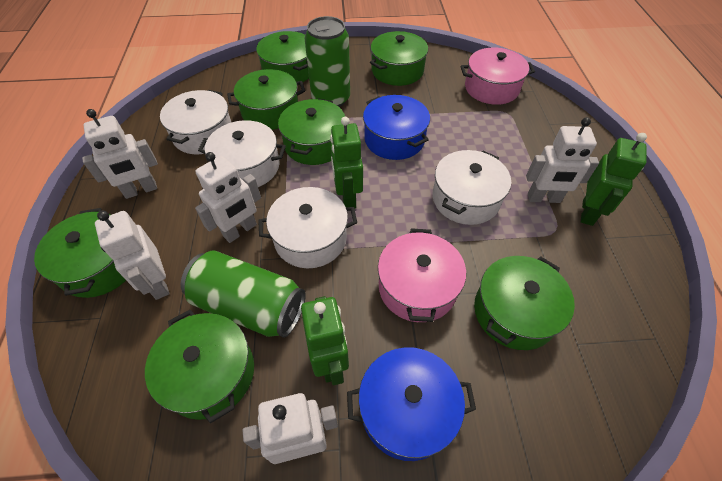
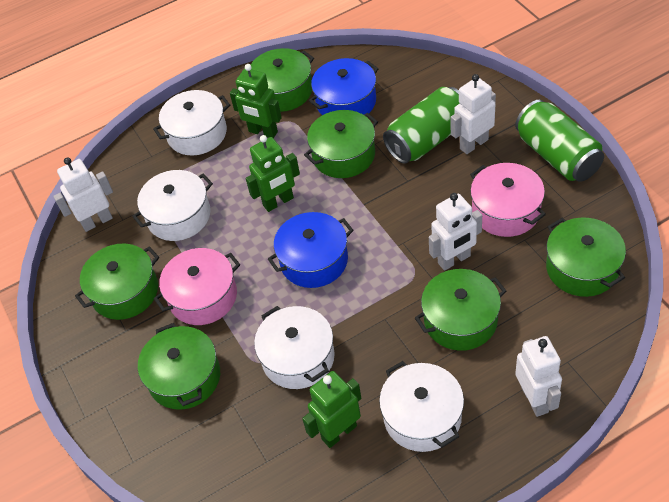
green pot: [34,208,126,298] [145,310,254,423] [227,69,305,130] [256,31,309,82] [278,98,345,165] [370,31,428,86] [474,256,575,350] = 7 -> [75,243,159,320] [138,323,220,410] [251,48,314,112] [304,110,378,178] [415,269,506,351] [546,218,626,297] = 6
white robot: [82,109,158,199] [95,211,169,300] [195,152,261,243] [243,393,338,464] [526,117,599,203] = 5 -> [53,157,113,232] [429,193,482,271] [451,74,496,154] [515,336,562,417] = 4

